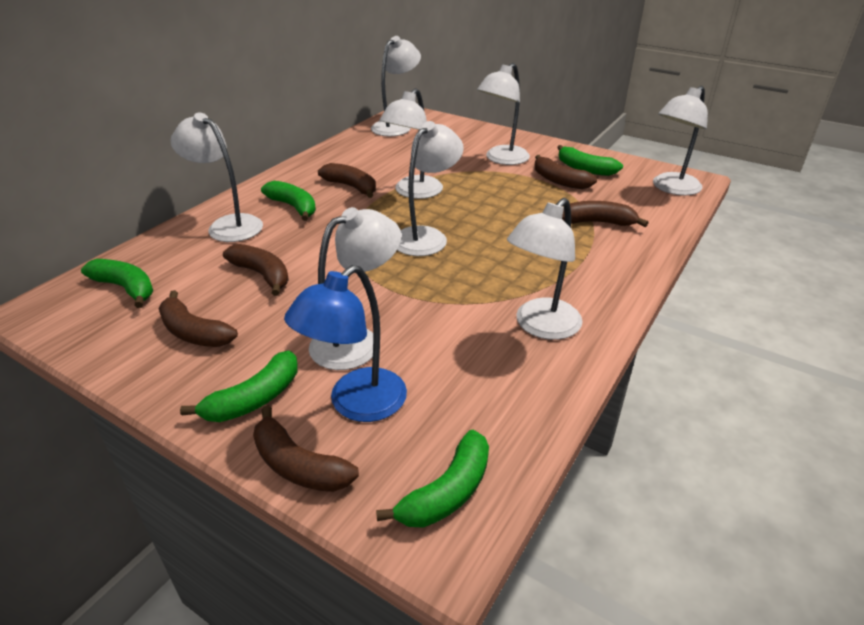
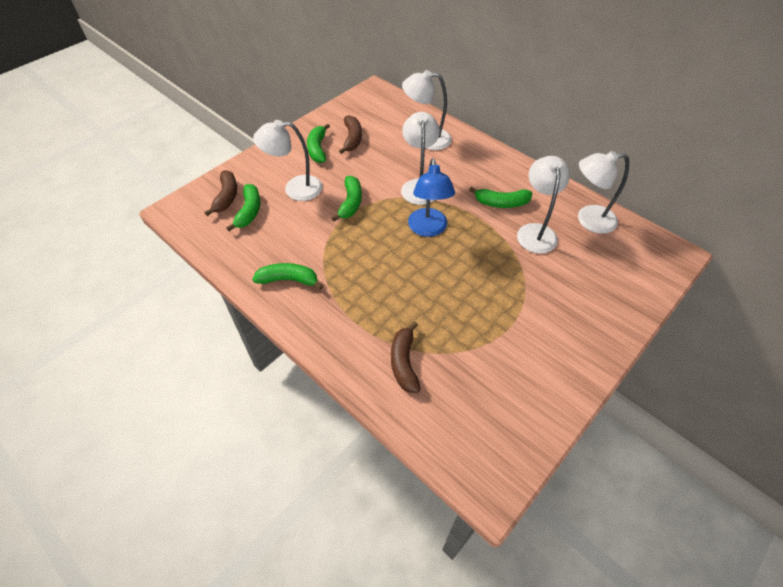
brown banana: [158,290,238,347] [223,244,289,296] [253,406,359,492] [318,163,376,198] [535,155,597,189] [562,201,648,227] = 6 -> [204,170,237,216] [339,115,362,154] [391,322,421,393] = 3
white lamp: [170,113,263,242] [309,207,401,370] [371,36,421,136] [379,88,443,199] [397,121,464,256] [477,63,530,165] [507,198,583,340] [653,86,708,196] = 8 -> [253,120,323,201] [401,112,440,205] [402,70,452,150] [517,156,569,253] [578,151,629,234] = 5

